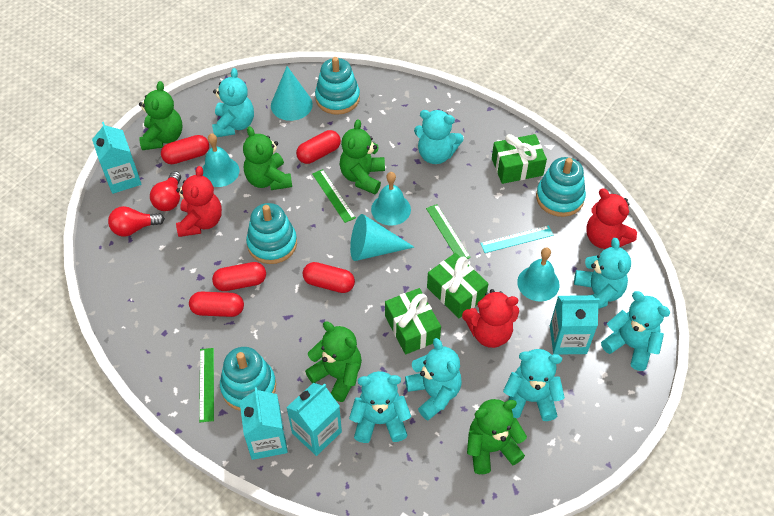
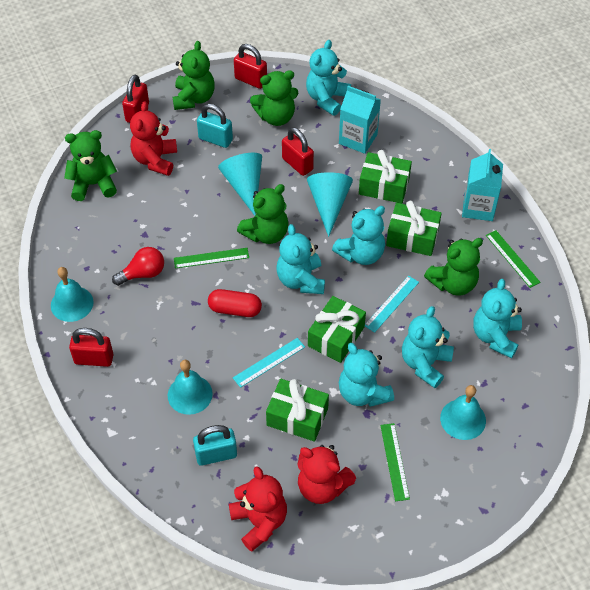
green gift: [385,288,441,355] [427,253,488,318] [492,134,547,184] = 3 -> [266,379,329,442] [308,296,366,363] [359,150,412,204] [386,201,442,256] = 4
red capsule: [161,135,209,164] [189,292,244,317] [212,262,266,291] [296,130,341,164] [303,262,355,293] = 5 -> [208,289,262,317] = 1
red light bulb: [108,206,165,237] [150,171,181,211] = 2 -> [112,247,164,286] = 1
red padlock: none = 0 -> [69,328,114,367] [122,75,149,123] [234,44,267,89] [282,127,314,176] = 4
turquoise carton: [92,122,142,194] [240,387,288,460] [286,383,342,456] [550,295,599,355] = 4 -> [339,86,381,154] [462,149,503,221] = 2
turquoise padlock: none = 0 -> [193,425,237,466] [197,104,233,148] = 2
turquoise ruler: [480,226,553,253] = 1 -> [233,338,305,388] [365,276,419,333] = 2
turquoise stacking toy: [220,347,276,411] [246,203,297,264] [315,57,360,115] [536,157,586,217] = 4 -> none = 0
turquoise teddy bear: [212,68,254,137] [349,371,411,443] [405,338,462,420] [414,110,464,164] [503,349,565,421] [574,238,631,309] [601,291,671,371] = 7 -> [277,224,325,294] [306,40,351,116] [332,206,385,265] [339,343,394,407] [402,306,454,388] [473,279,522,358] = 6

